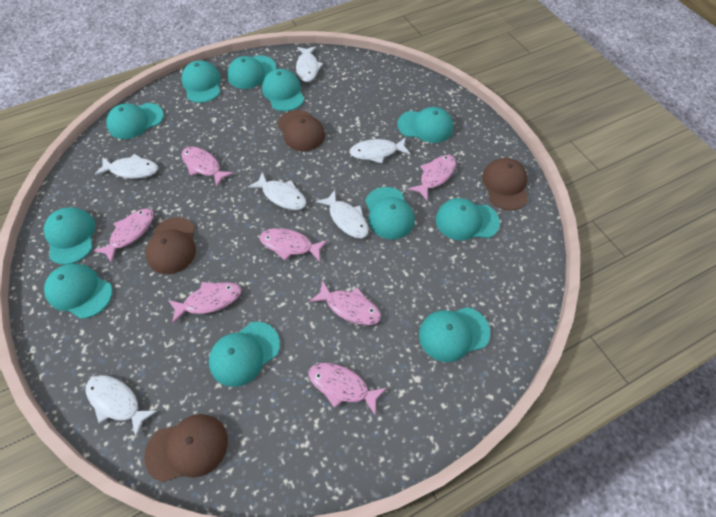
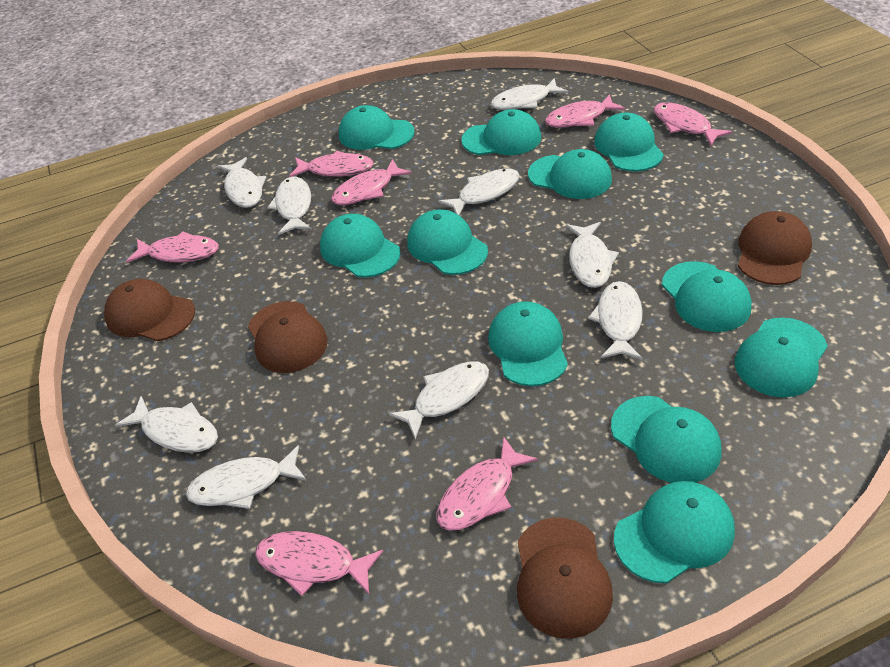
white fish: [86,375,158,437] [94,154,158,178] [248,172,307,210] [296,46,323,82] [316,190,369,238] [349,137,410,163] = 6 -> [115,396,218,453] [186,445,307,509] [217,157,266,208] [267,177,312,235] [389,361,489,439] [438,168,520,215] [491,78,568,110] [566,222,619,288] [588,281,643,360] = 9

